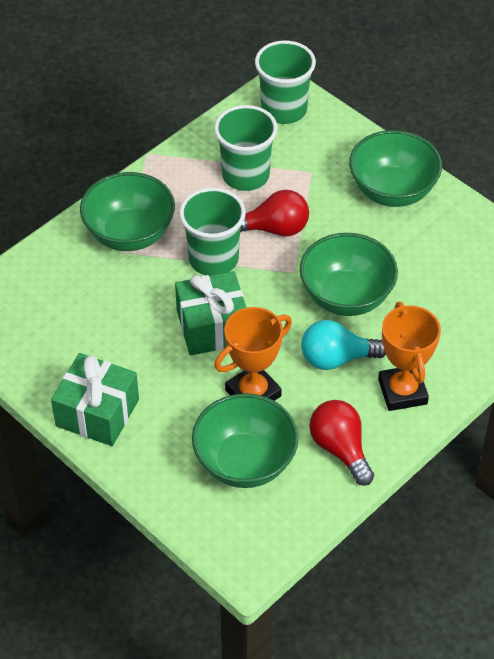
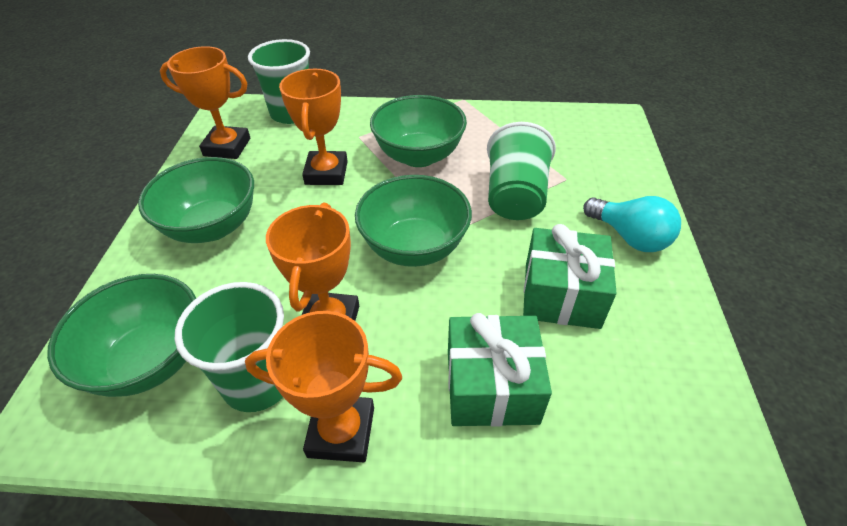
orange trophy: [214,307,292,401] [378,302,441,411] = 2 -> [160,46,250,159] [245,311,402,462] [266,202,359,321] [279,69,348,185] = 4
red light bulb: [240,190,309,236] [309,400,374,486] = 2 -> none = 0

